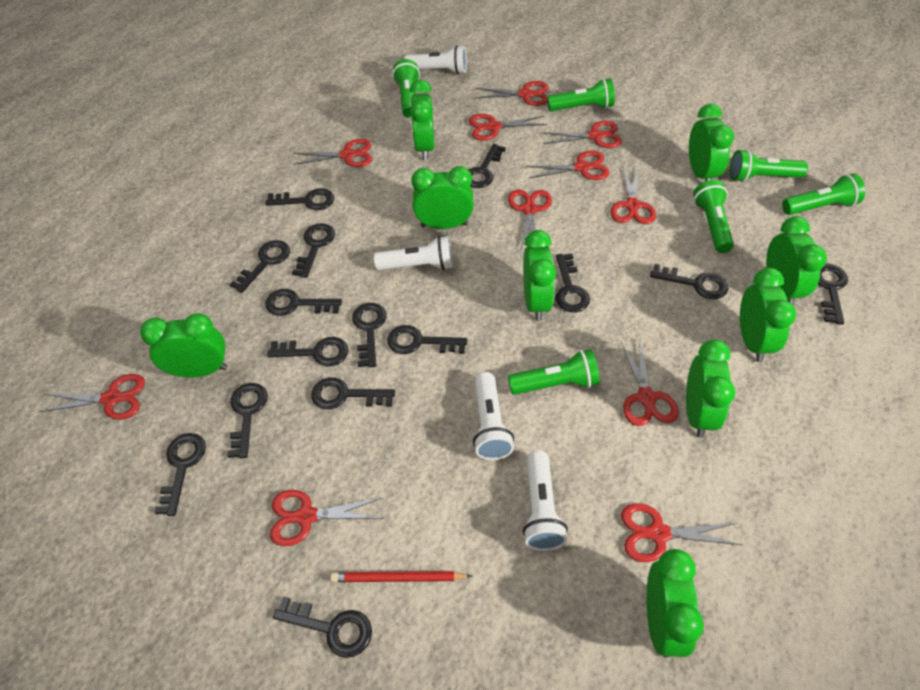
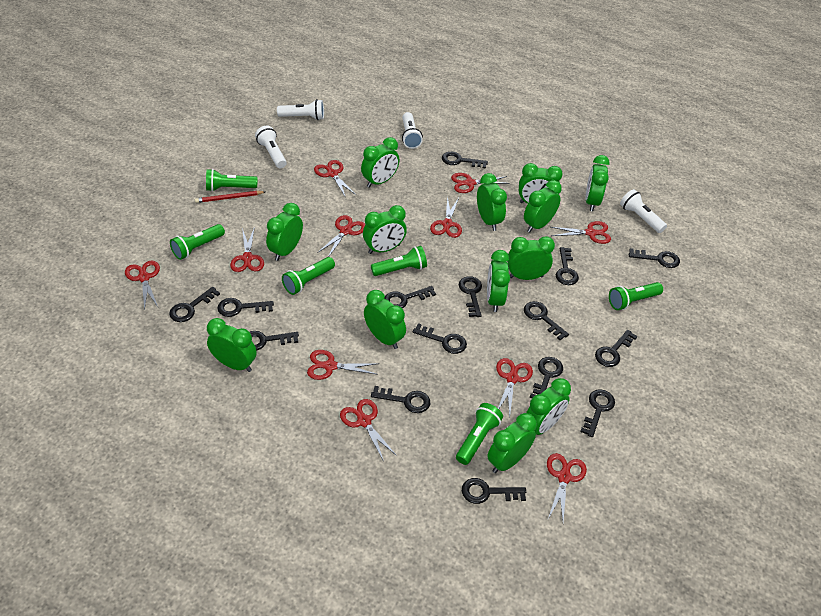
green clock: [140,313,227,378] [409,79,435,160] [411,166,474,229] [523,230,556,321] [647,549,704,658] [686,339,735,438] [689,104,734,181] [740,268,796,362] [766,216,827,305] = 9 -> [207,318,257,372] [266,203,303,261] [361,137,399,188] [363,205,407,254] [364,290,406,349] [477,173,507,231] [487,250,510,312] [487,413,537,473] [507,236,555,280] [519,163,563,204] [524,180,562,233] [526,378,571,435] [585,155,609,211] = 13

